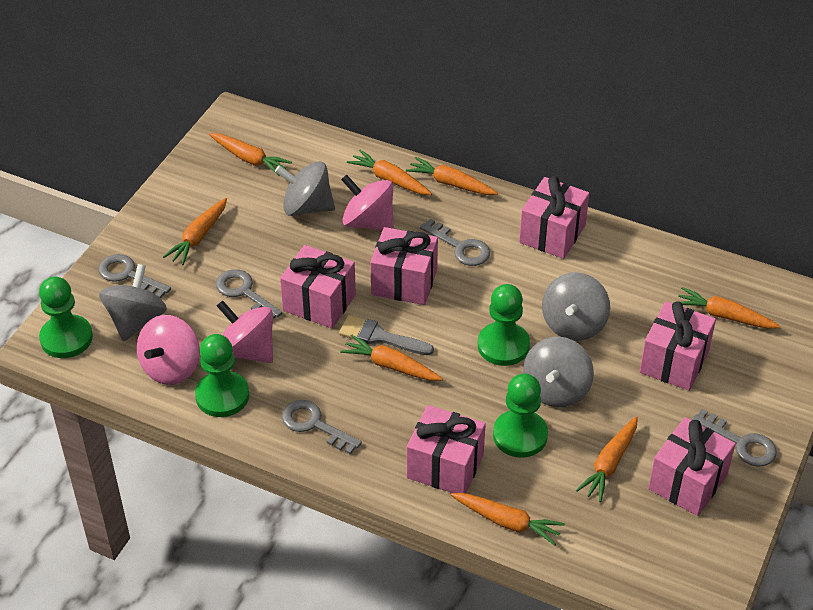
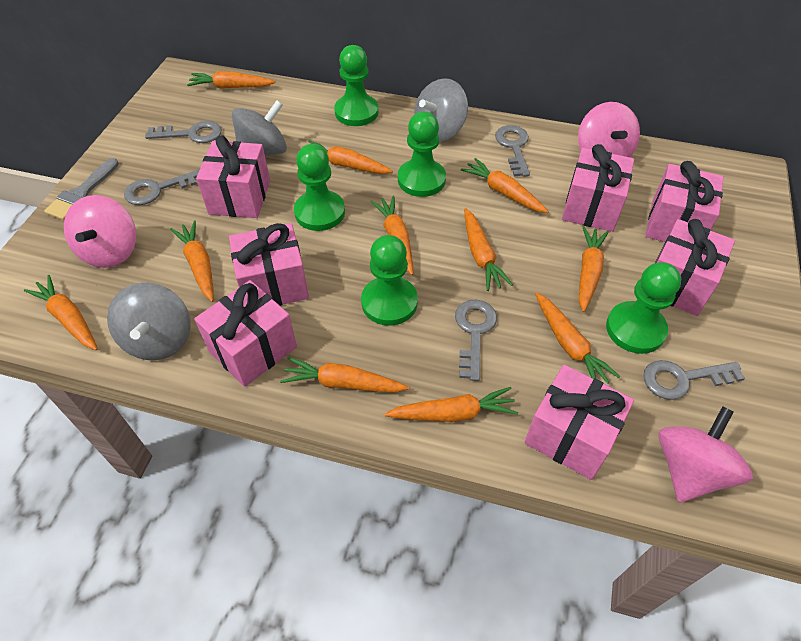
green pawn: [39,277,93,358] [195,334,249,417] [478,284,530,366] [493,373,548,458] = 4 -> [294,144,345,231] [334,45,378,126] [361,235,418,326] [398,111,446,197] [606,262,681,354] = 5
grey spinning top: [99,264,167,341] [275,161,335,216] [523,337,594,407] [542,272,610,341] = 4 -> [107,282,191,360] [232,100,287,156] [414,78,468,142] = 3
orange carrot: [163,198,227,265] [209,133,292,176] [340,334,443,381] [347,150,432,195] [406,157,498,195] [451,493,565,546] [576,416,638,502] [678,287,781,329] = 8 -> [24,275,98,350] [170,221,214,302] [187,71,276,89] [280,357,409,393] [308,140,393,174] [370,196,413,275] [385,387,518,422] [461,158,549,213] [464,208,513,291] [535,293,621,384] [579,226,609,312] = 11
pink gift: [280,245,356,328] [370,227,438,305] [407,405,486,493] [519,176,589,259] [639,301,716,391] [648,417,736,516] = 6 -> [194,280,297,387] [196,135,270,218] [229,223,309,306] [524,365,634,480] [562,144,634,232] [646,161,724,242] [655,219,735,316] = 7

